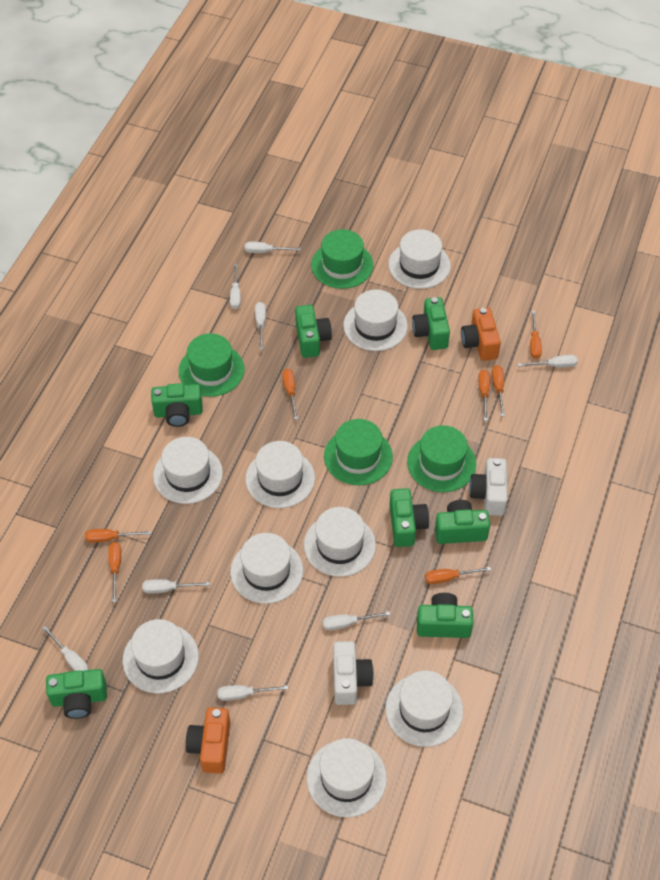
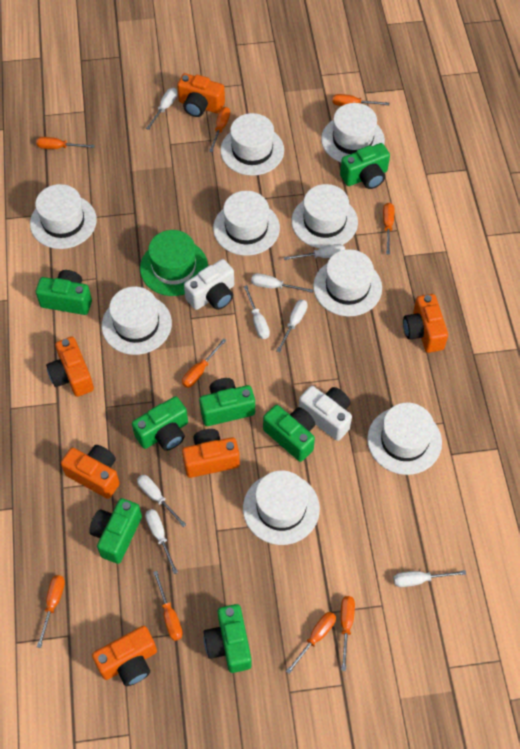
green hat: [179,333,245,397] [311,229,373,289] [324,419,393,485] [407,425,476,492] = 4 -> [140,230,208,296] = 1
orange camera: [186,707,230,774] [461,307,501,361] = 2 -> [46,337,94,397] [61,445,120,499] [92,626,157,686] [177,73,225,117] [182,429,240,478] [403,294,448,353] = 6
orange screwdriver: [85,529,151,543] [108,542,121,602] [282,369,298,419] [425,567,491,584] [478,370,490,421] [492,365,505,416] [530,311,542,359] = 7 -> [36,137,95,149] [37,575,65,648] [153,571,183,641] [182,338,226,388] [209,107,230,152] [286,612,336,674] [332,94,389,106] [340,596,355,671] [383,203,395,254] = 9

